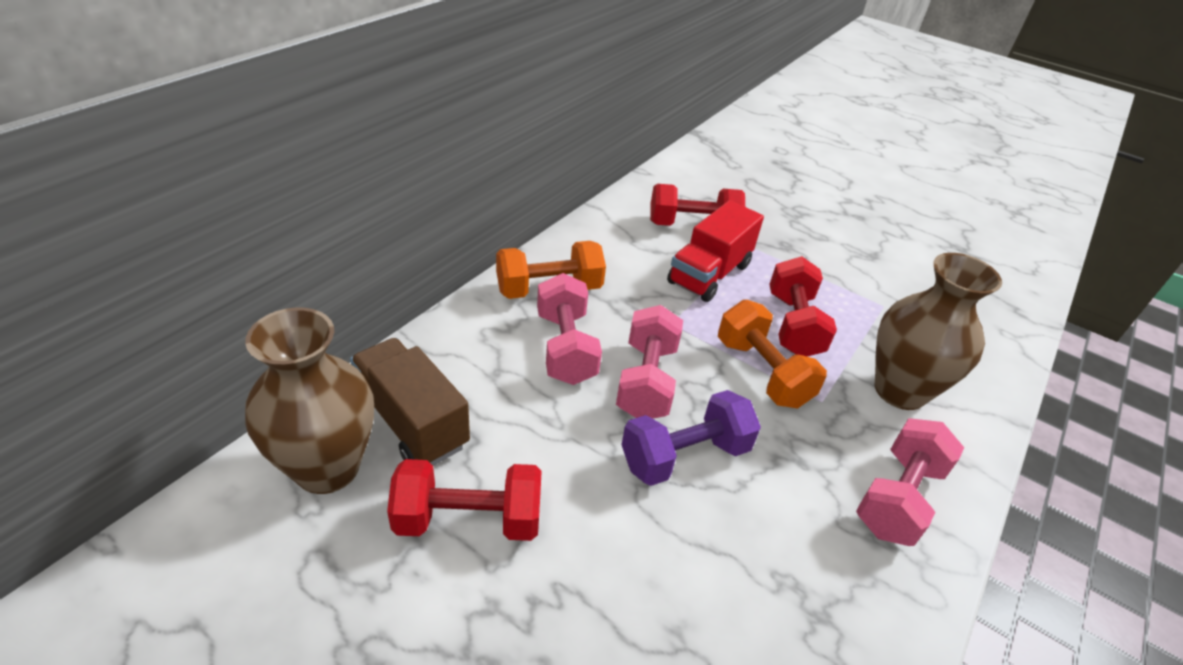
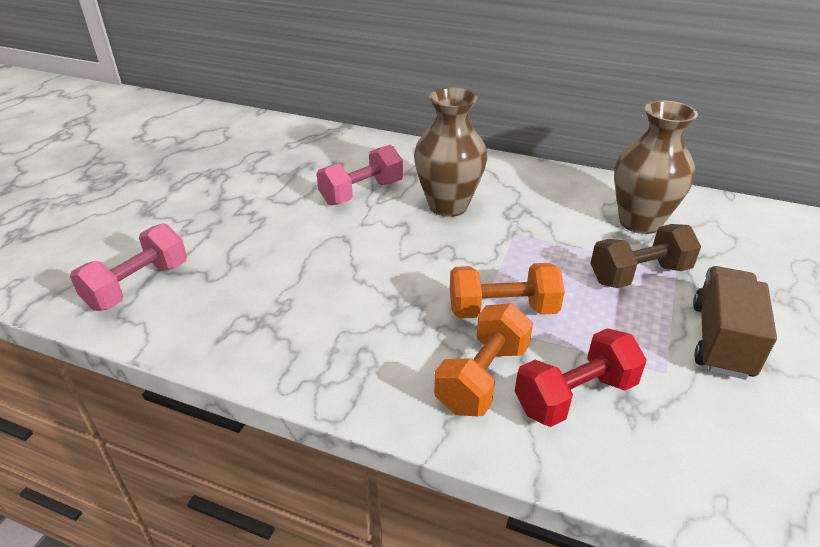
brown dumbbell: none = 0 -> [590,224,701,288] = 1
pink dumbbell: [537,273,602,385] [616,305,683,418] [856,418,964,546] = 3 -> [70,223,187,311] [317,145,403,205] = 2
purple dumbbell: [621,390,761,486] = 1 -> none = 0
red dumbbell: [387,459,542,541] [650,184,745,226] [770,256,837,356] = 3 -> [515,328,647,427] = 1
red truck: [667,200,764,302] = 1 -> none = 0

